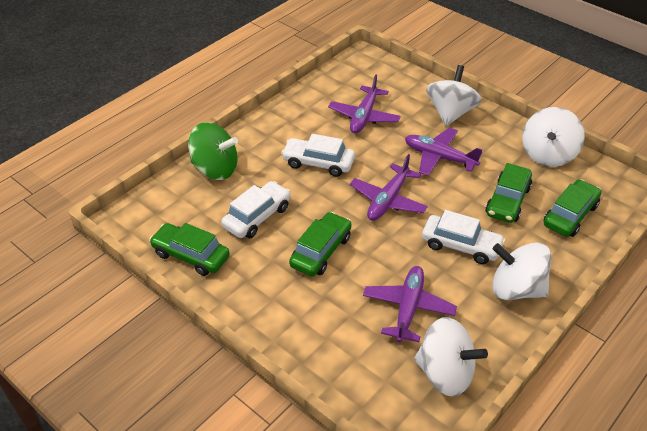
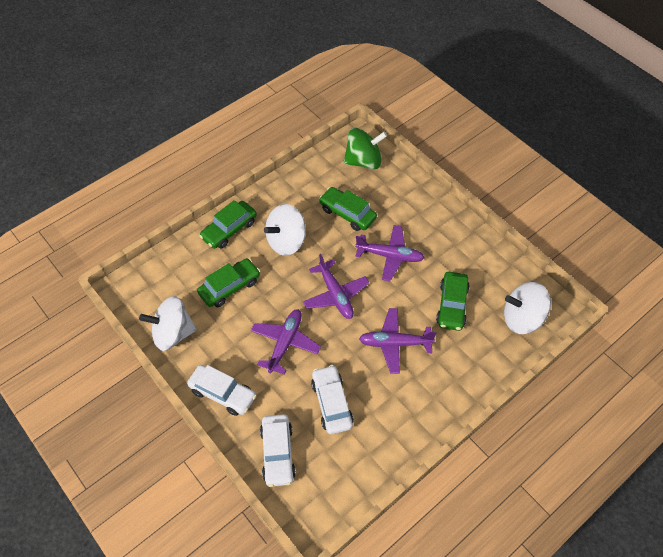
white spinning top: [414,317,488,397] [426,65,482,126] [492,242,552,300] [522,107,585,167] = 4 -> [139,296,197,351] [264,204,306,256] [504,282,551,334] = 3

